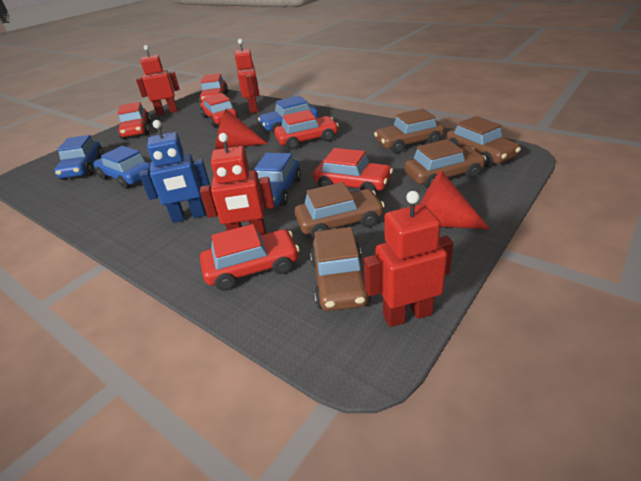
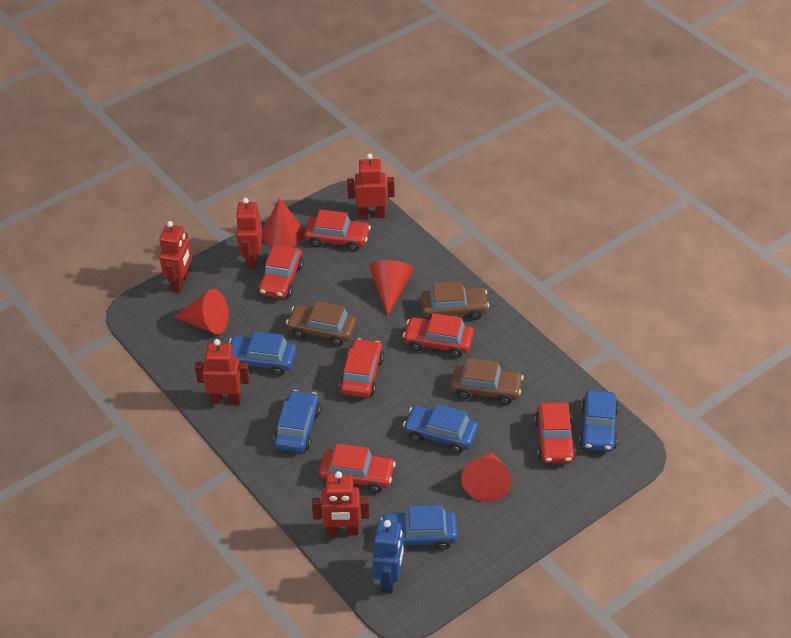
blue car: [54,135,104,180] [94,146,150,189] [254,153,301,206] [258,96,318,134] = 4 -> [229,331,297,375] [273,390,321,452] [380,505,457,550] [403,404,478,453] [579,390,619,451] = 5
brown car: [294,182,385,238] [310,227,371,311] [374,109,445,153] [404,139,486,189] [446,116,521,167] = 5 -> [286,301,357,346] [421,281,489,320] [451,358,524,405] = 3
red cone: [216,109,268,149] [420,170,490,229] = 2 -> [174,289,229,334] [262,198,304,247] [369,260,414,316] [461,452,512,502] = 4
red robot: [136,45,180,116] [200,133,274,235] [234,39,259,113] [363,191,453,327] = 4 -> [159,221,192,292] [195,339,250,404] [236,198,263,269] [312,471,370,536] [347,154,395,219] = 5

